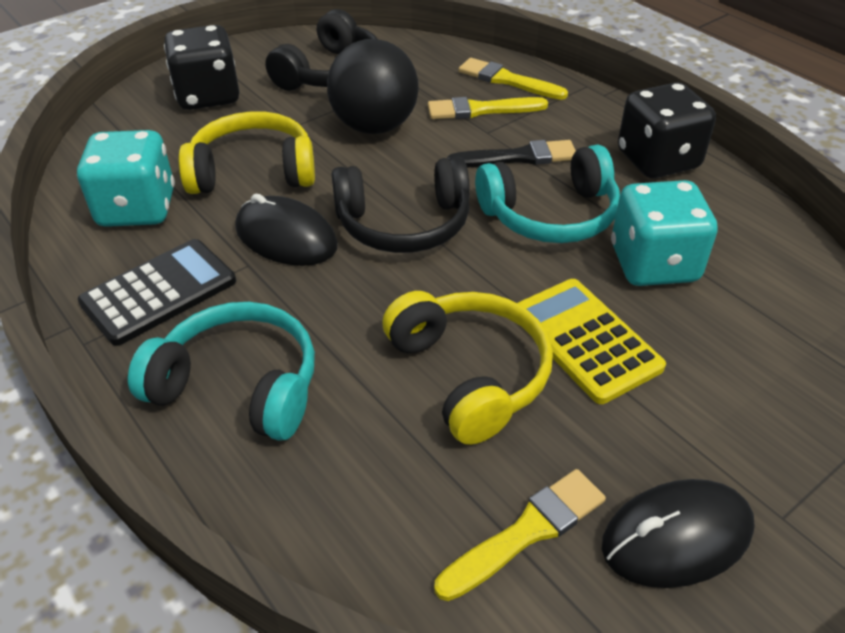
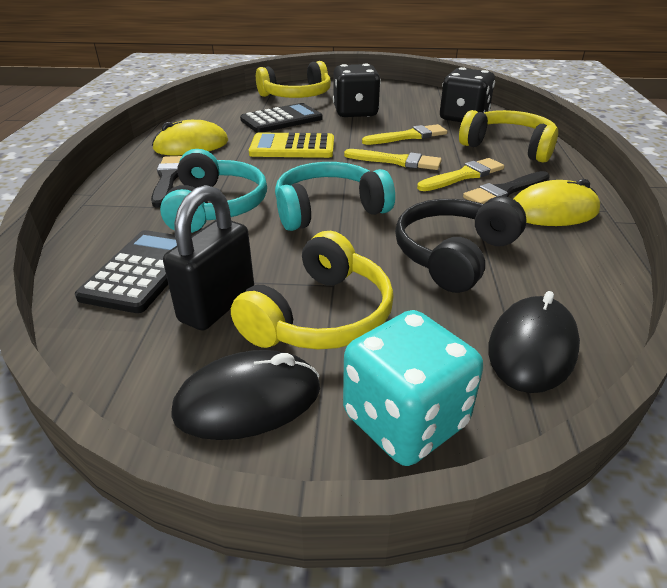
black ball: [327,39,419,134] = 1 -> none = 0
black brush: [447,140,576,167] = 1 -> [151,156,182,207] [463,171,550,204] = 2
black calculator: [78,239,236,346] = 1 -> [75,230,177,313] [240,103,322,133] = 2
black headphones: [265,9,377,91] [332,156,470,253] = 2 -> [395,196,527,293] = 1
black padlock: none = 0 -> [163,185,254,330] = 1
turquoise dice: [77,130,175,227] [611,180,717,286] = 2 -> [343,310,483,466] = 1
yellow headphones: [178,111,315,194] [382,291,553,445] = 2 -> [231,231,394,350] [256,61,331,98] [459,110,558,163] = 3
yellow mouse: none = 0 -> [152,120,228,156] [513,179,600,226] = 2

